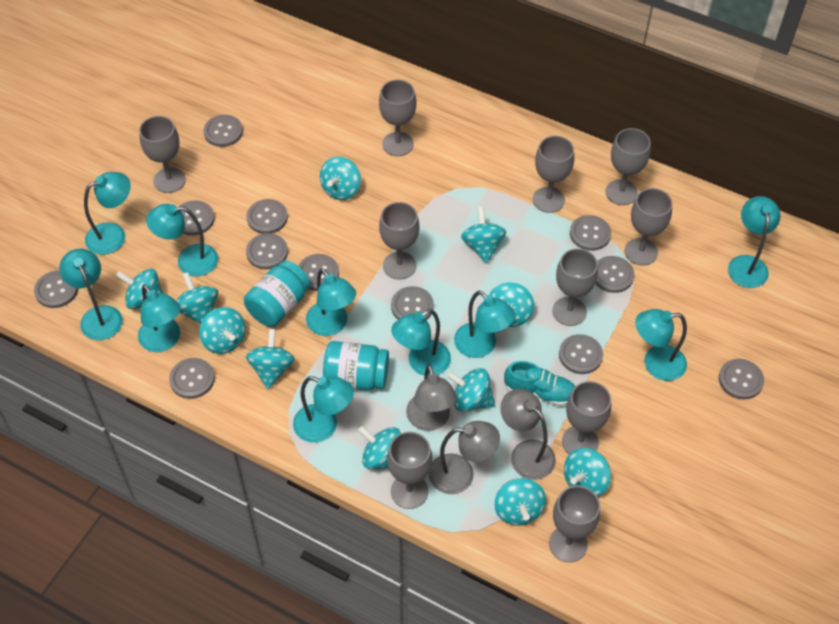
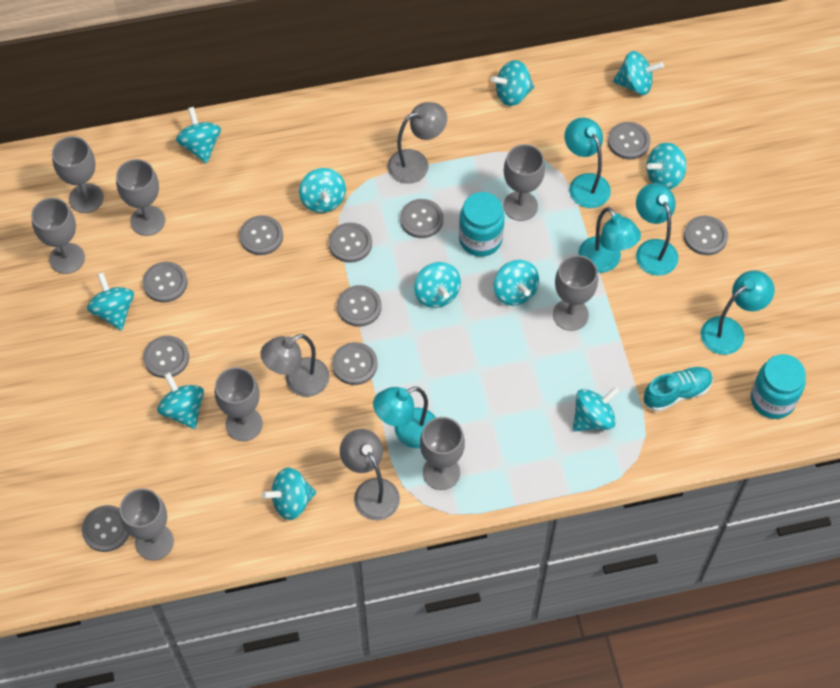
grey button: [34,270,78,308] [169,358,215,399] [179,200,215,236] [203,115,243,147] [246,233,288,270] [247,199,288,234] [298,254,339,291] [391,286,434,320] [559,334,603,374] [570,215,611,251] [596,256,635,293] [719,359,764,399] = 12 -> [82,505,129,552] [143,262,187,303] [143,336,189,378] [239,215,283,255] [328,223,372,263] [332,342,378,385] [337,285,382,327] [400,199,443,238] [608,122,651,160] [684,216,728,255] = 10
grey goblet: [139,116,186,193] [379,80,416,156] [379,202,419,280] [387,432,433,509] [533,136,574,213] [549,486,600,562] [552,248,598,326] [562,381,611,454] [605,128,651,205] [624,188,672,266] = 10 -> [31,198,85,274] [52,136,104,213] [116,159,165,236] [120,488,174,560] [215,367,263,441] [420,417,465,490] [503,144,545,221] [553,255,598,331] = 8
turquoise lamp: [59,249,123,340] [84,172,131,255] [138,284,181,352] [146,204,218,276] [293,376,354,443] [306,268,356,336] [391,309,451,375] [454,291,515,358] [635,309,687,381] [728,196,781,288] = 10 -> [373,387,436,448] [564,117,611,208] [578,207,641,273] [636,183,678,276] [701,270,775,355] = 5

